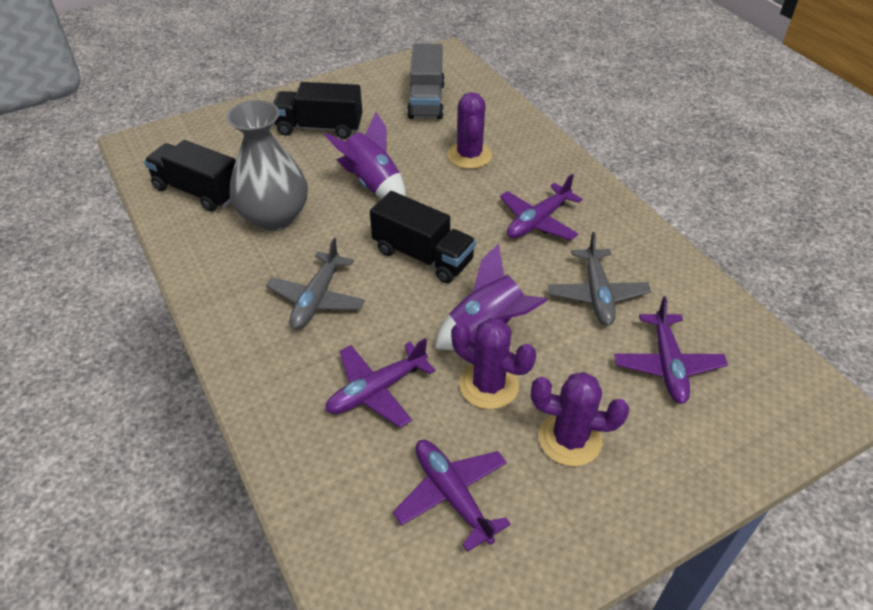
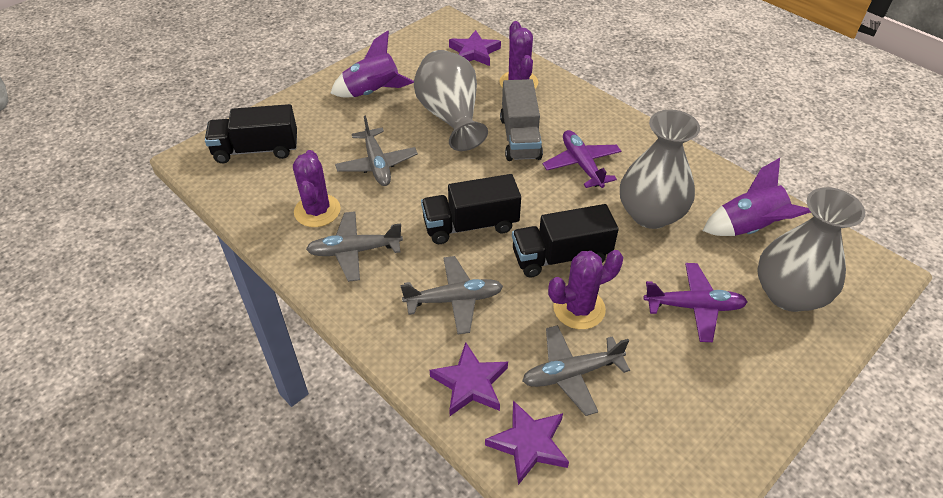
grey plane: [266,238,365,329] [548,232,651,326] = 2 -> [306,211,403,282] [335,116,418,186] [401,256,503,334] [522,325,630,416] = 4
grey vase: [226,100,308,231] = 1 -> [414,50,488,151] [620,109,700,229] [757,187,865,312] = 3
purple plane: [325,338,435,428] [393,440,511,552] [500,174,583,240] [614,296,728,404] = 4 -> [543,130,621,188] [644,263,748,342] = 2
purple star: none = 0 -> [430,342,508,416] [449,30,501,66] [485,400,569,485] = 3

